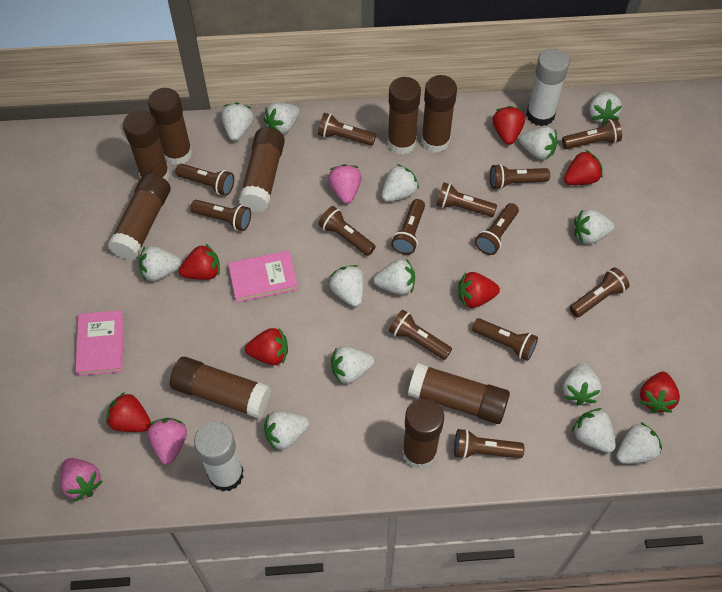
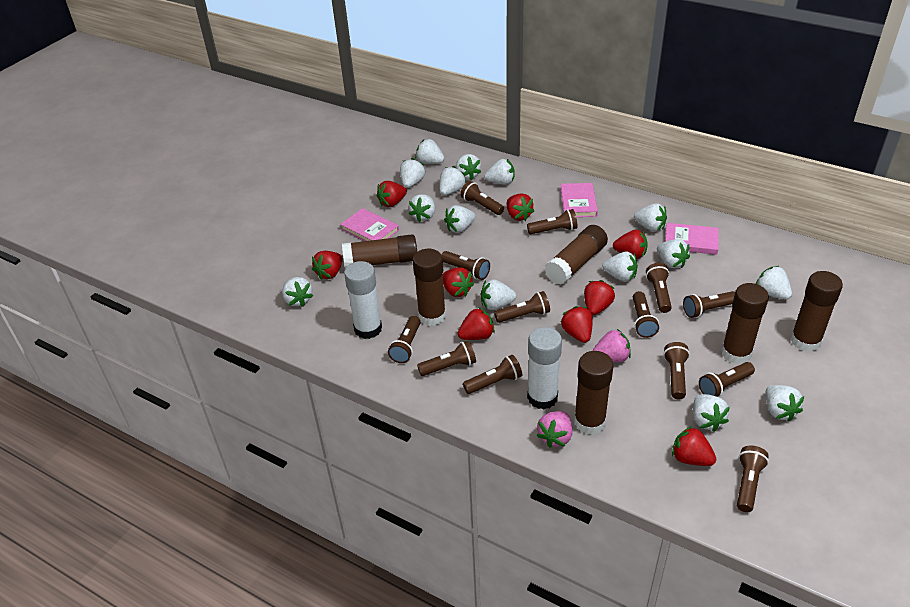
brown glue stick: [108,173,171,260] [123,110,170,181] [148,88,193,165] [170,357,271,419] [239,127,285,212] [387,77,421,154] [402,398,444,469] [408,363,510,424] [421,75,457,153] = 9 -> [342,234,417,269] [413,249,446,326] [545,225,608,285] [574,351,613,435] [721,283,769,364] [790,271,843,352] = 6
pink book: [75,310,124,376] [228,251,298,303] = 2 -> [340,208,399,241] [561,183,598,217] [665,223,719,255] = 3
pink strawberry: [60,458,103,502] [147,418,187,465] [328,164,362,204] = 3 -> [536,411,572,448] [592,329,631,362] = 2
red strawberry: [106,392,151,432] [179,244,220,280] [245,328,288,365] [458,272,500,308] [493,106,525,145] [564,150,603,185] [640,372,680,413] = 7 -> [312,251,343,280] [376,181,407,207] [443,267,474,297] [458,307,495,340] [507,193,534,221] [561,306,593,343] [584,280,615,315] [613,229,648,259] [672,426,716,466] = 9
white strawberry: [139,246,182,281] [221,103,254,141] [264,102,300,134] [264,411,309,451] [329,265,364,307] [331,346,374,384] [374,258,415,295] [382,164,419,202] [519,127,557,160] [563,363,602,406] [572,408,616,453] [574,209,615,244] [589,91,622,125] [616,422,662,464] = 14 -> [282,277,313,307] [400,158,426,188] [409,194,435,222] [415,139,444,164] [439,166,466,195] [444,205,476,233] [456,154,481,181] [481,279,516,310] [484,159,515,185] [602,252,638,282] [634,203,667,232] [657,239,690,268] [693,394,730,432] [756,266,792,300] [766,385,804,422] = 15

